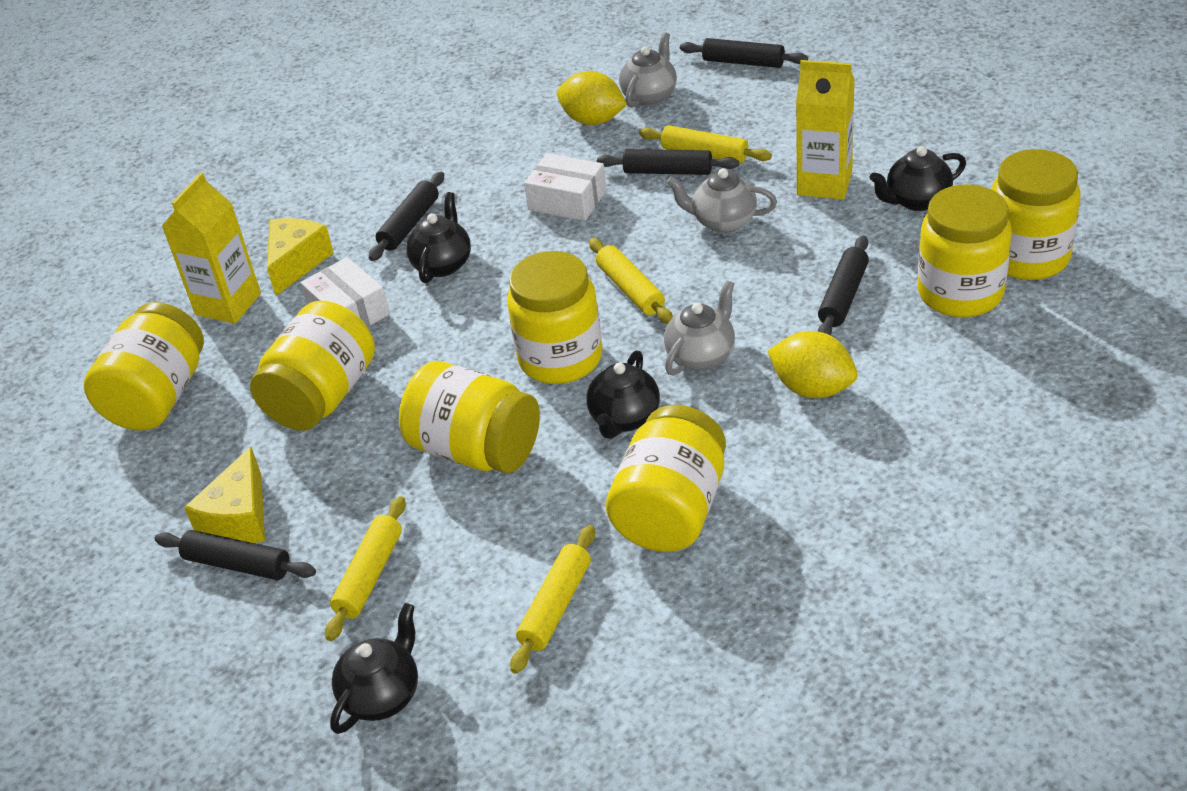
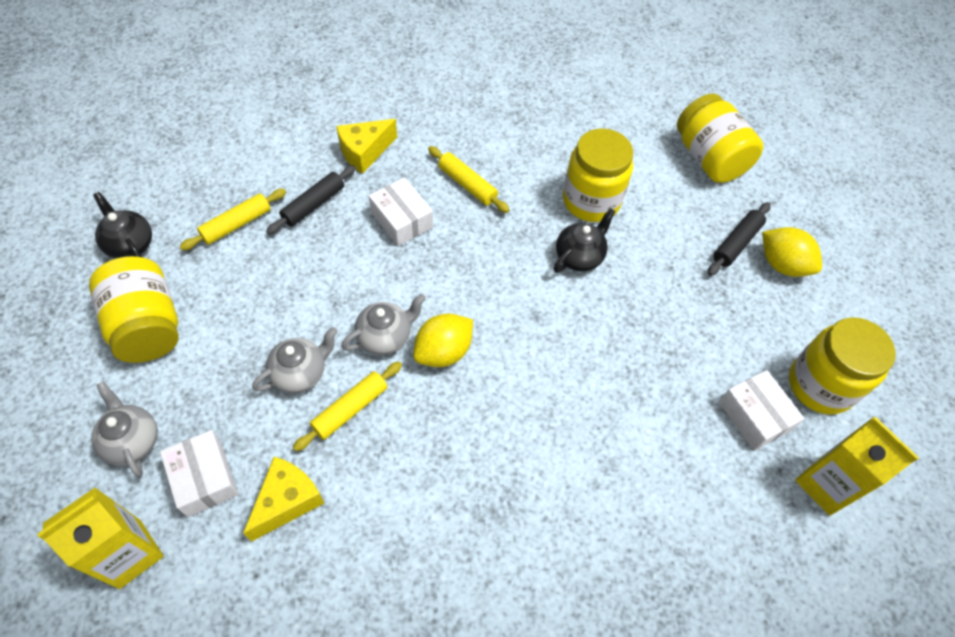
black rolling pin: [155,530,316,580] [369,172,444,261] [597,149,739,175] [680,38,808,68] [818,236,869,335] = 5 -> [266,165,356,235] [708,202,771,276] = 2
black teapot: [330,603,418,734] [406,192,471,283] [587,351,660,439] [870,146,966,211] = 4 -> [93,192,152,259] [554,208,616,273] = 2
white box: [300,257,390,327] [524,153,607,221] = 2 -> [160,430,239,517] [369,177,433,246] [719,370,805,451] = 3
yellow jar: [84,302,204,430] [250,301,375,431] [399,361,540,473] [507,251,603,384] [606,405,726,552] [918,184,1012,317] [991,149,1081,280] = 7 -> [89,256,179,363] [563,129,633,222] [677,93,763,183] [789,317,896,415] = 4
yellow rolling pin: [325,496,406,641] [510,525,595,674] [589,238,673,324] [639,125,772,163] = 4 -> [180,189,286,250] [293,362,402,451] [428,146,510,213] = 3

